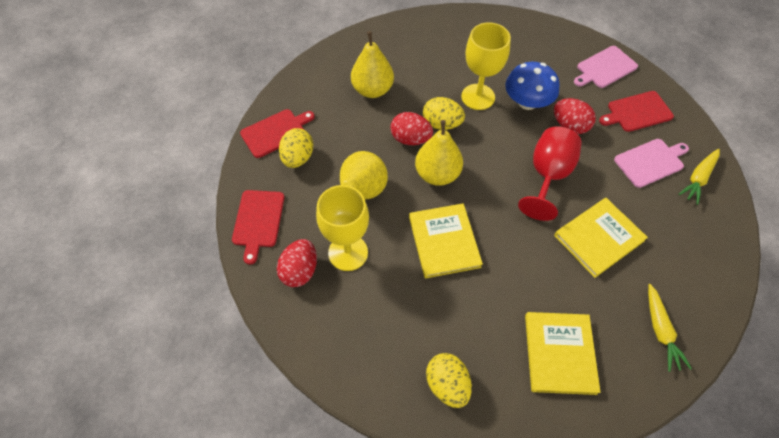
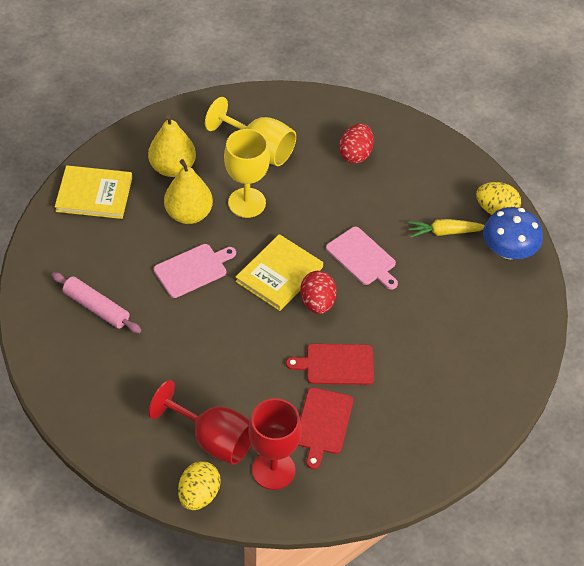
pink rolling pin: none = 0 -> [52,272,141,333] = 1
red cutting board: [232,190,284,265] [240,109,315,158] [599,91,674,132] = 3 -> [286,344,374,385] [298,387,353,469] = 2
red egg: [277,239,317,287] [390,112,433,145] [554,98,596,134] = 3 -> [300,271,337,314] [339,123,374,164] = 2
red goblet: [518,127,582,221] = 1 -> [148,380,251,465] [248,398,302,490] = 2
yellow book: [409,203,483,278] [525,312,601,395] [554,198,648,278] = 3 -> [55,165,132,219] [235,234,323,311] = 2
yellow carrot: [648,284,692,372] [679,149,720,205] = 2 -> [407,219,485,238] = 1
yellow egg: [279,128,313,168] [423,97,465,130] [426,353,472,408] = 3 -> [178,461,221,510] [476,182,521,215] = 2
yellow pear: [340,151,388,199] [351,31,394,98] [415,120,463,186] = 3 -> [148,115,196,177] [164,159,213,224] = 2

